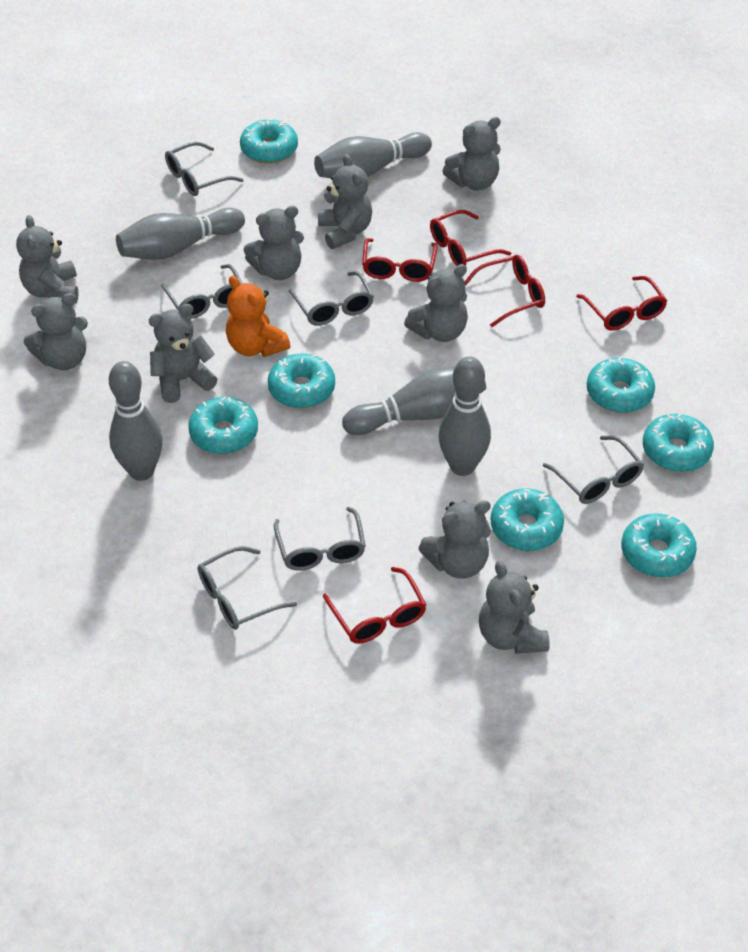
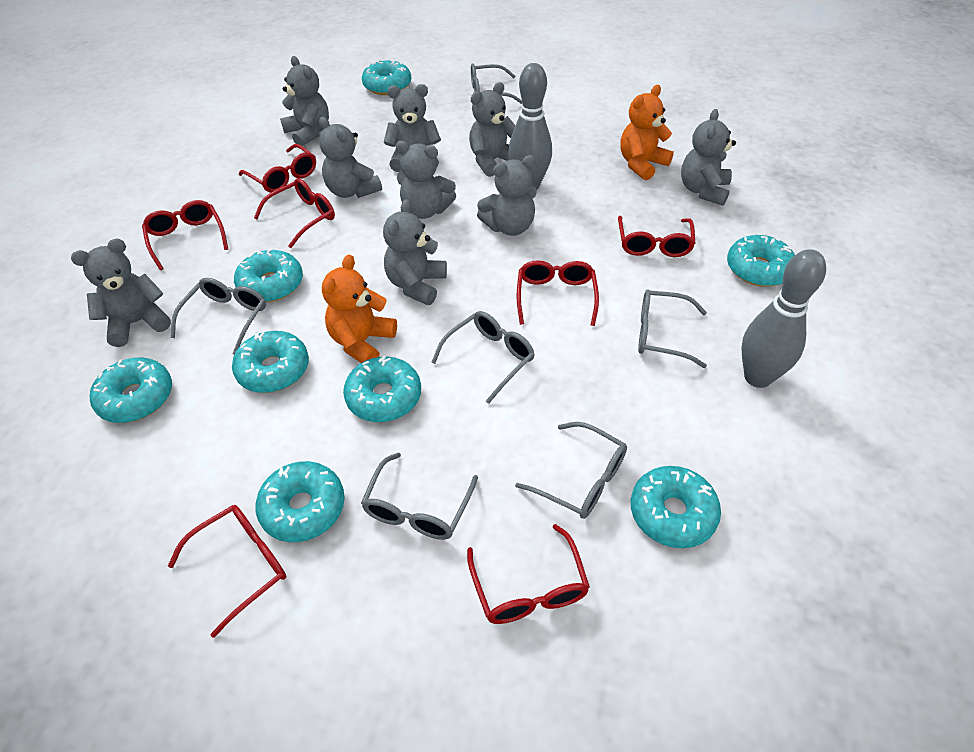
grey bowling pin: [109,361,163,481] [116,208,245,260] [314,132,432,178] [342,367,486,435] [438,356,491,476] = 5 -> [508,63,552,190] [742,249,826,388] = 2
orange teddy bear: [226,275,290,357] = 1 -> [322,255,397,363] [620,85,674,180] = 2
red glasses: [323,567,427,644] [362,238,437,282] [430,210,511,266] [464,255,545,327] [576,276,667,331] = 5 -> [142,200,228,270] [168,505,286,638] [239,144,316,193] [254,178,335,248] [467,524,590,624] [517,260,599,326] [618,216,696,257] = 7
turquoise donut: [188,397,258,454] [240,119,298,164] [268,353,335,408] [491,489,564,551] [587,357,655,413] [621,513,697,577] [643,413,714,472] = 7 -> [90,357,172,423] [232,331,309,393] [234,249,303,302] [255,461,345,542] [343,355,421,422] [362,60,411,95] [631,466,721,548] [727,235,795,287] = 8

